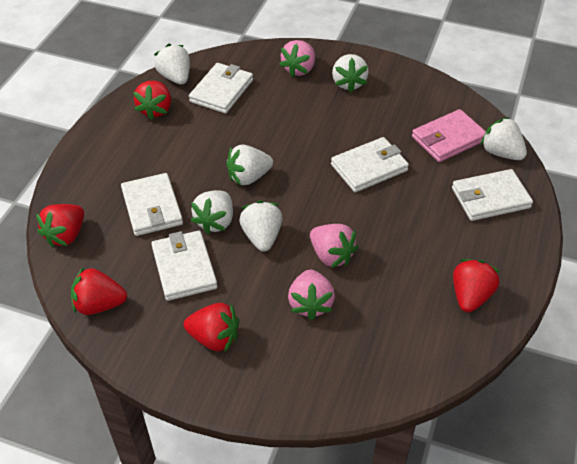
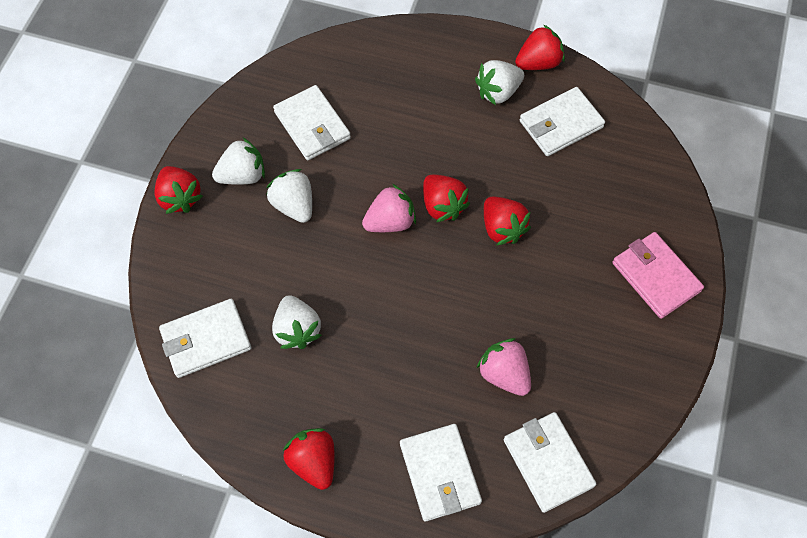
pink strawberry: [279,40,315,77] [288,270,335,320] [310,224,358,268] = 3 -> [362,184,416,232] [477,338,531,396] = 2
white strawberry: [154,44,190,85] [191,190,233,234] [226,145,273,185] [239,200,283,252] [332,54,369,93] [481,117,527,160] = 6 -> [212,138,265,185] [266,169,312,223] [272,295,322,349] [475,60,524,105] = 4

